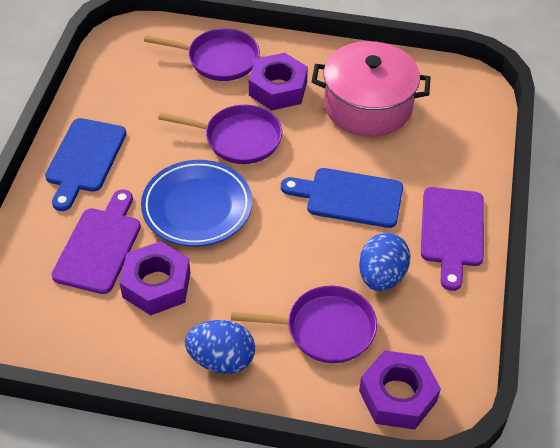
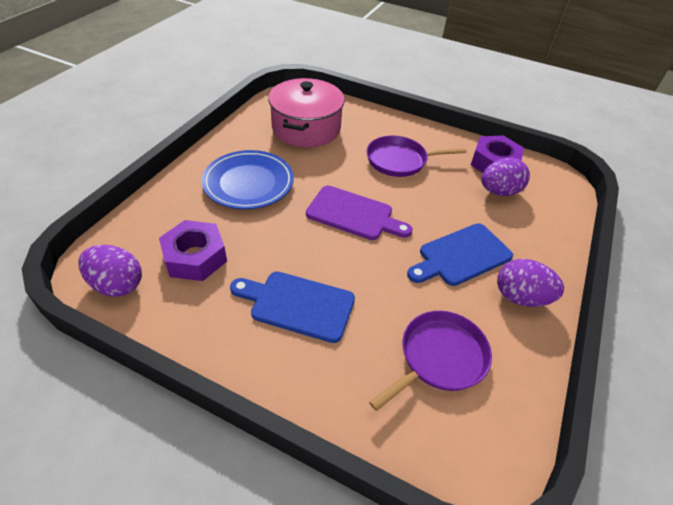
blue egg: [185,320,255,374] [359,233,410,291] = 2 -> none = 0
purple cutting board: [52,189,141,294] [421,187,484,291] = 2 -> [306,186,413,240] = 1
purple egg: none = 0 -> [78,245,142,297] [481,158,530,196] [497,259,564,307] = 3
purple nut: [120,241,190,315] [249,53,308,110] [359,350,441,430] = 3 -> [159,220,227,281] [471,135,524,173] = 2
purple pan: [144,28,260,81] [158,105,282,164] [231,286,377,363] = 3 -> [367,135,467,177] [369,311,492,411] = 2

